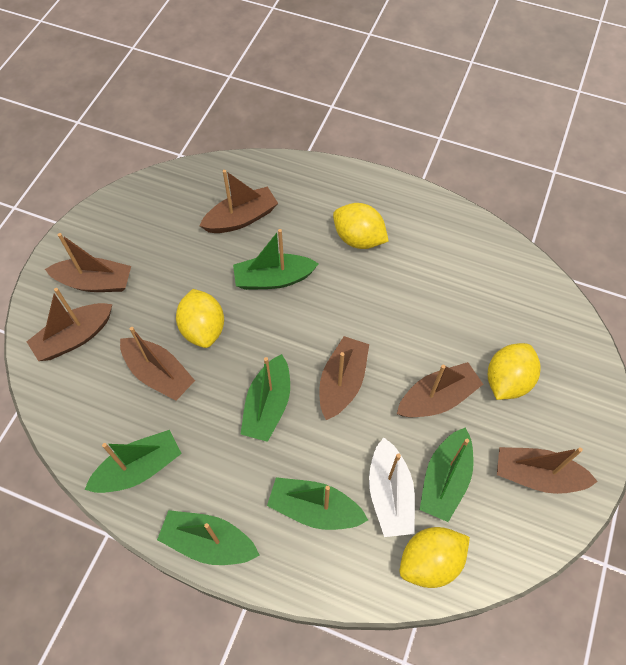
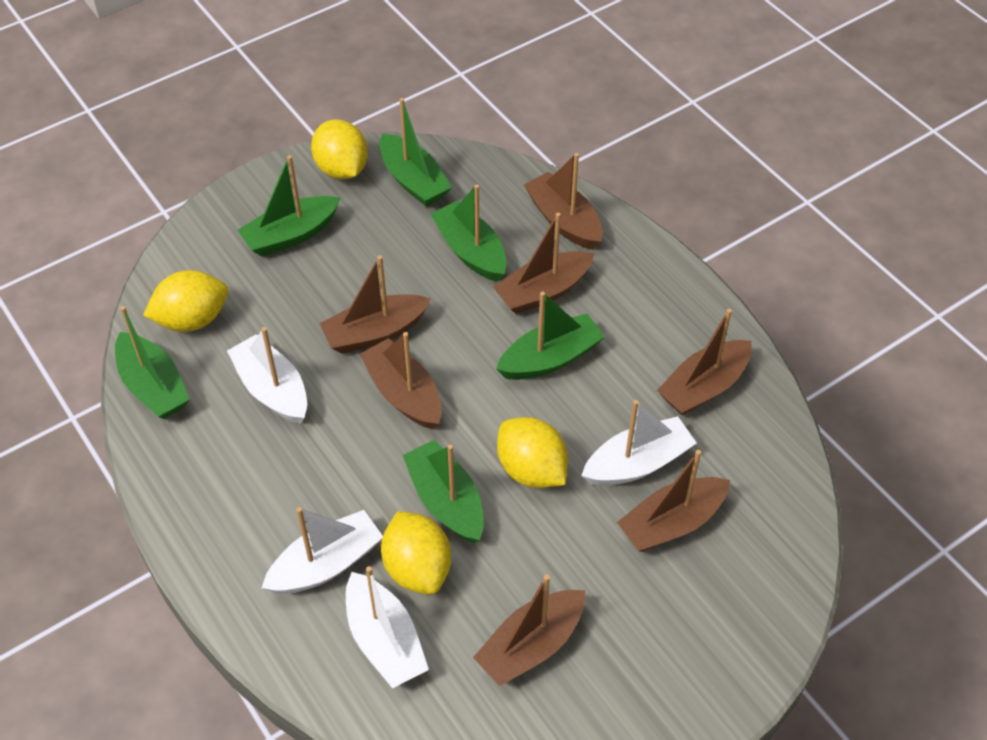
white boat: [369,437,415,537] = 1 -> [227,327,307,424] [262,507,383,594] [346,566,429,689] [581,400,697,486] = 4

